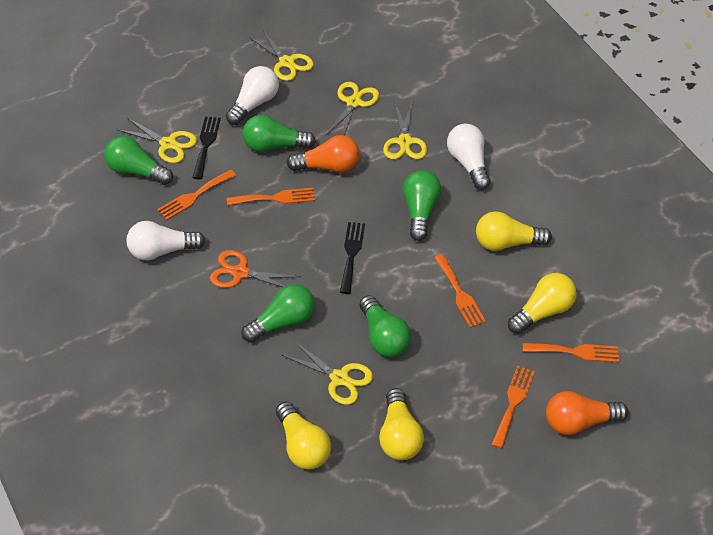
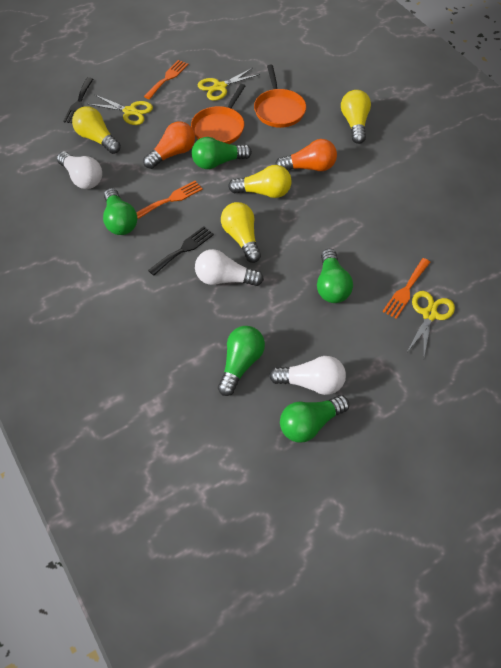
orange fork: [157,169,236,220] [227,188,315,205] [434,254,486,328] [491,366,535,449] [523,343,619,363] = 5 -> [136,181,203,219] [144,60,188,99] [383,258,431,319] = 3
orange pan: none = 0 -> [191,84,245,144] [254,65,306,128] = 2
orange scissors: [210,250,301,288] = 1 -> none = 0
yellow scissors: [117,118,197,163] [249,29,314,81] [282,340,373,405] [326,82,379,135] [383,102,427,159] = 5 -> [88,95,153,125] [198,68,260,101] [407,291,455,361] = 3

